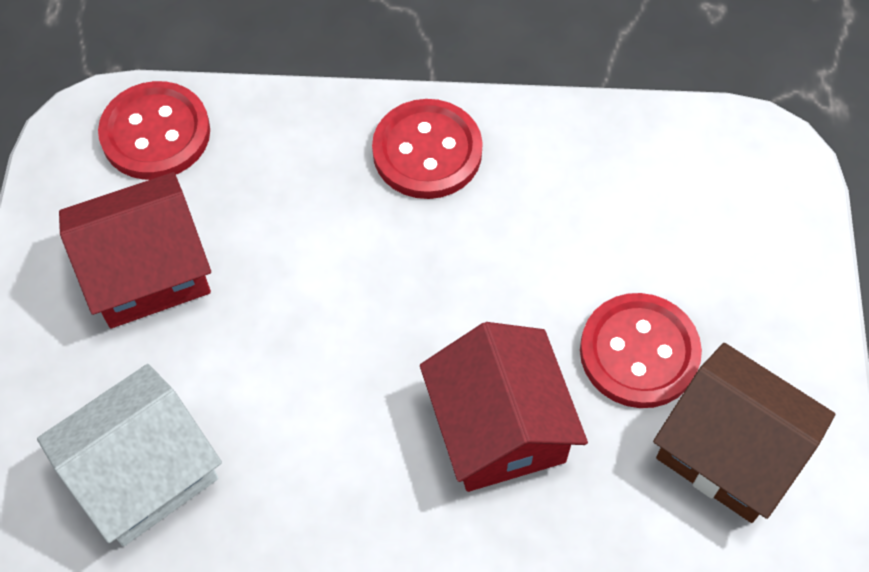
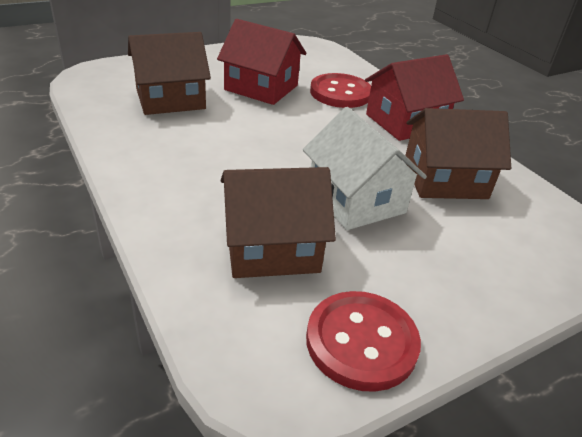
brown house: [653,343,836,523] = 1 -> [128,32,211,115] [221,167,336,278] [405,108,511,199] = 3
red button: [98,81,210,180] [372,99,483,199] [580,293,702,408] = 3 -> [306,291,421,392] [310,73,371,108] = 2

